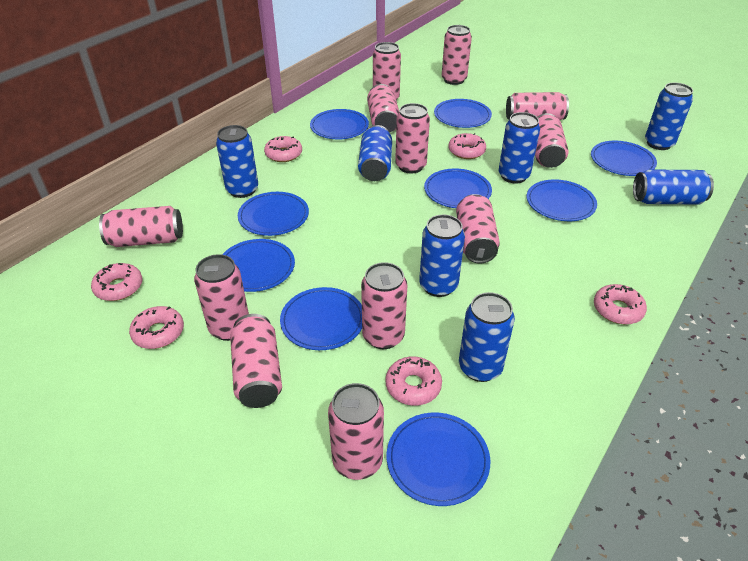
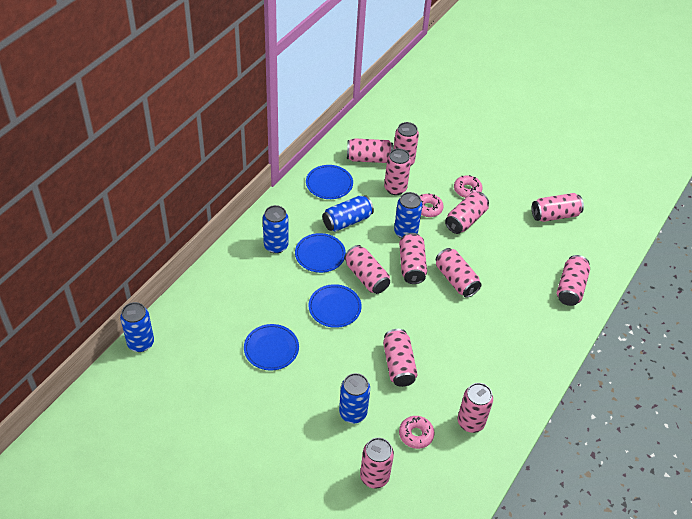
blue can: [216,125,258,198] [358,125,392,181] [419,215,465,297] [459,292,515,382] [499,112,540,184] [633,170,714,204] [645,83,693,150] = 7 -> [120,302,154,352] [263,205,289,254] [322,195,374,232] [339,373,370,423] [394,192,422,238] = 5
blue plate: [222,239,295,292] [238,192,309,236] [280,287,362,350] [310,109,369,139] [387,413,490,506] [424,169,492,208] [434,99,492,128] [527,179,597,221] [591,141,657,176] = 9 -> [244,324,299,371] [295,233,346,273] [306,165,353,199] [309,284,362,328] = 4
pink donut: [91,263,142,301] [129,306,184,349] [264,136,302,162] [385,356,442,406] [449,133,486,159] [594,284,647,325] = 6 -> [399,416,435,449] [420,193,444,217] [454,175,483,198] = 3

